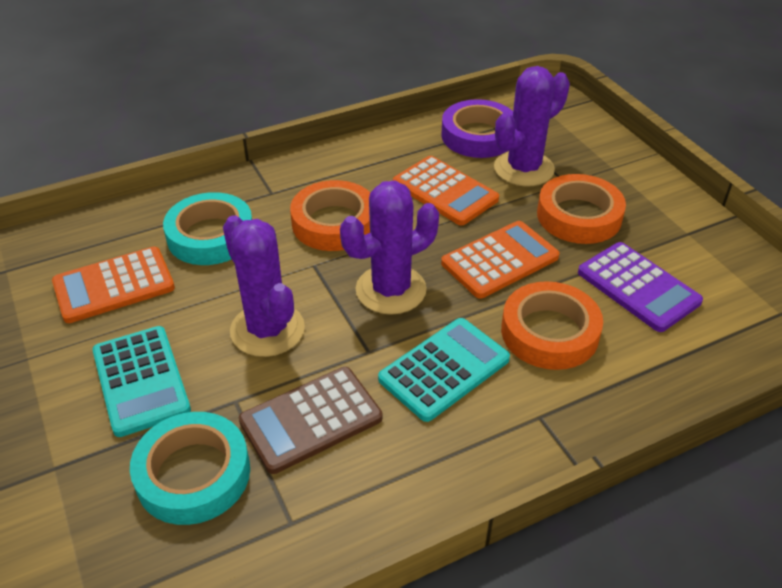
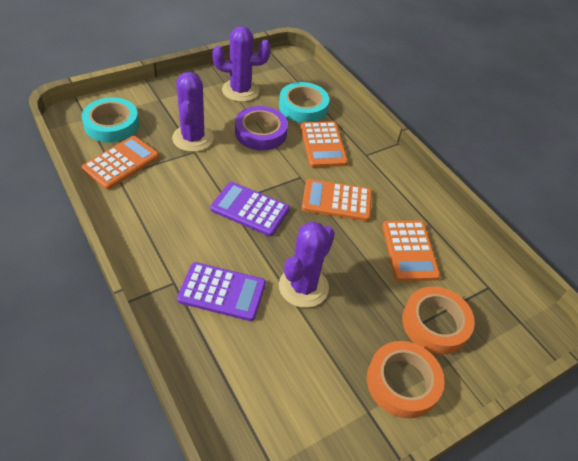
brown calculator: [239,367,382,474] = 1 -> none = 0
orange calculator: [52,246,175,323] [393,156,499,225] [441,221,560,299] = 3 -> [81,136,159,190] [300,121,348,167] [302,179,372,221] [382,220,440,281] = 4
orange tape: [290,180,370,251] [501,281,603,370] [537,174,626,244] = 3 -> [367,341,444,419] [402,286,475,354] = 2
purple calculator: [578,242,703,332] = 1 -> [177,262,266,321] [210,182,290,236] = 2
turquoise calculator: [93,326,191,437] [378,318,510,422] = 2 -> none = 0

